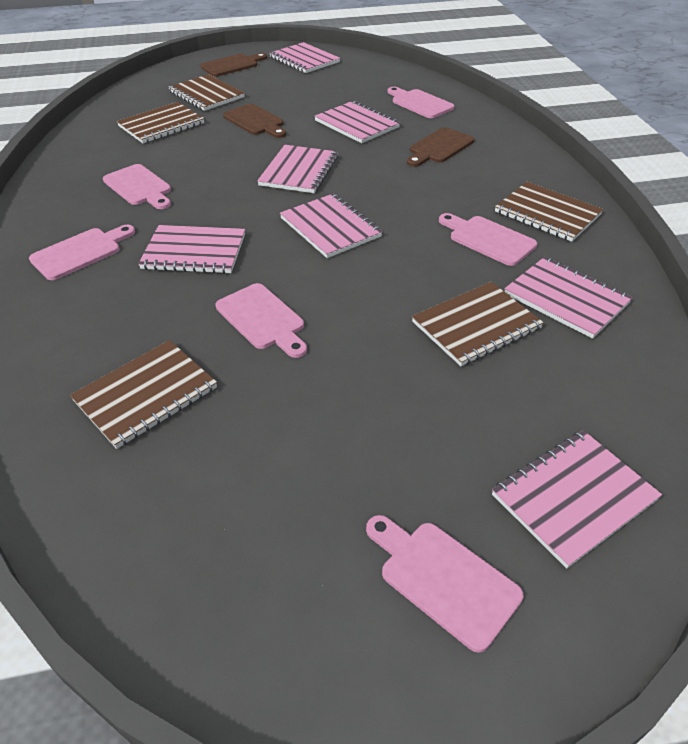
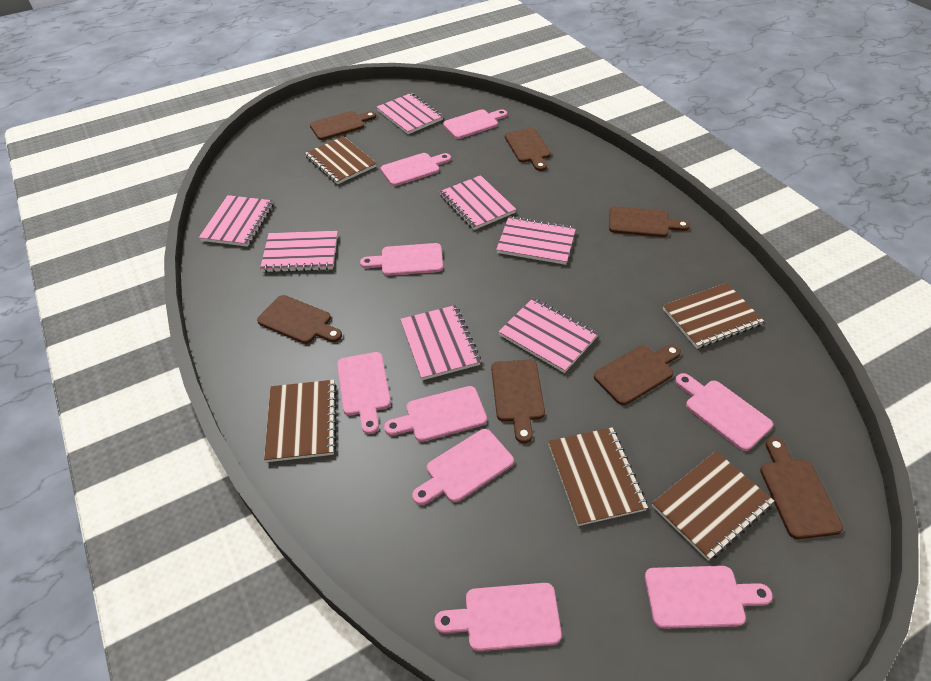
brown cutting board: [200,53,267,77] [223,104,286,138] [407,127,474,167] = 3 -> [257,295,342,344] [310,111,376,140] [491,360,545,443] [505,128,551,171] [594,345,681,405] [609,206,690,237] [760,437,843,539] = 7
pink cutting board: [29,225,135,280] [103,164,171,209] [216,283,307,358] [366,515,523,653] [388,87,454,118] [439,213,537,266] = 6 -> [337,352,391,434] [360,243,443,276] [380,153,451,186] [384,386,487,442] [412,429,514,505] [434,583,562,651] [443,109,507,139] [645,566,773,629] [675,373,773,451] = 9

